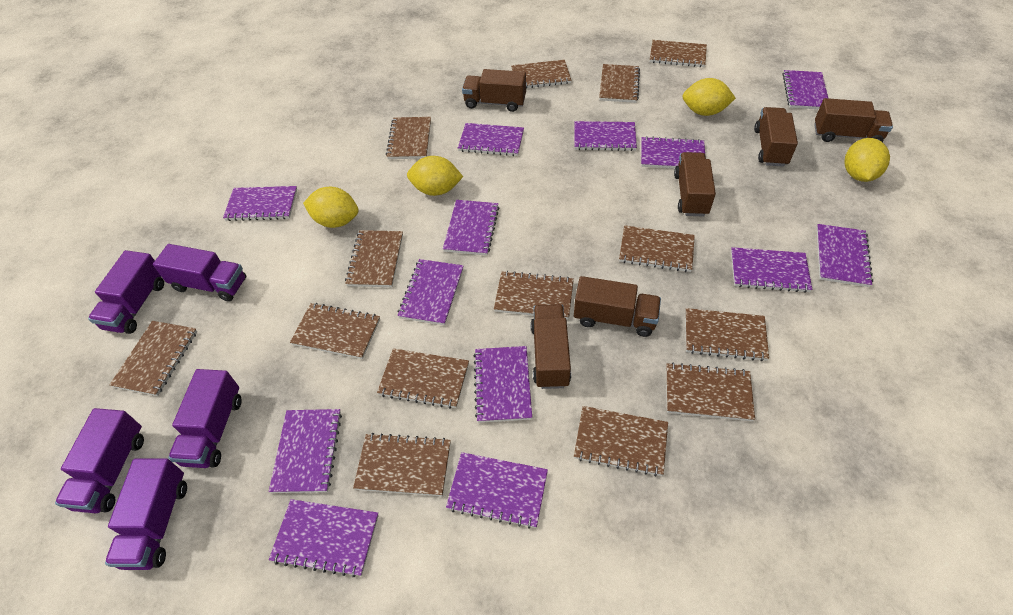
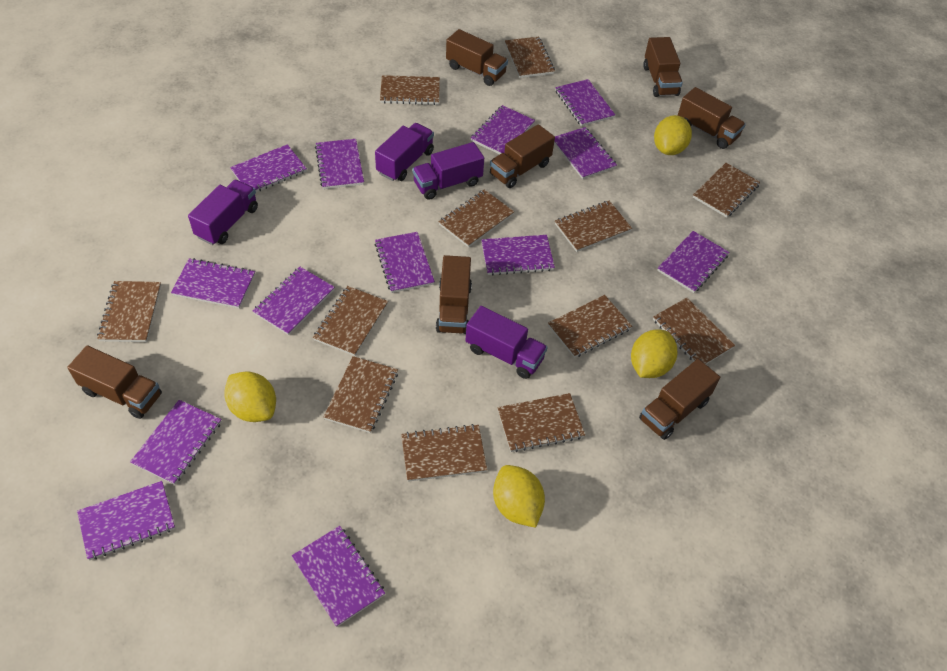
brown notebook: [109,321,197,396] [290,303,380,359] [345,230,403,287] [353,433,451,496] [377,348,469,409] [386,117,431,159] [494,271,574,319] [511,60,571,89] [574,406,668,476] [599,64,640,103] [619,225,695,272] [650,40,707,67] [666,363,755,421] [685,308,769,361] = 14 -> [97,281,161,342] [313,286,388,356] [324,356,398,433] [380,75,440,105] [401,424,487,482] [439,190,514,247] [497,393,585,452] [505,37,555,78] [548,295,632,358] [555,201,632,252] [653,298,735,364] [693,163,760,218] = 12
brown truck: [462,69,526,112] [530,304,571,389] [574,276,661,337] [674,152,716,217] [754,107,798,167] [814,98,893,142] = 6 -> [67,345,162,419] [436,255,472,334] [446,29,508,86] [490,124,555,188] [639,359,720,440] [643,37,683,97] [678,87,746,149] = 7
purple truck: [55,408,144,513] [88,250,164,334] [105,458,187,570] [153,244,246,302] [168,369,242,468] = 5 -> [188,180,258,245] [375,123,434,181] [412,142,484,200] [465,306,548,379] = 4

